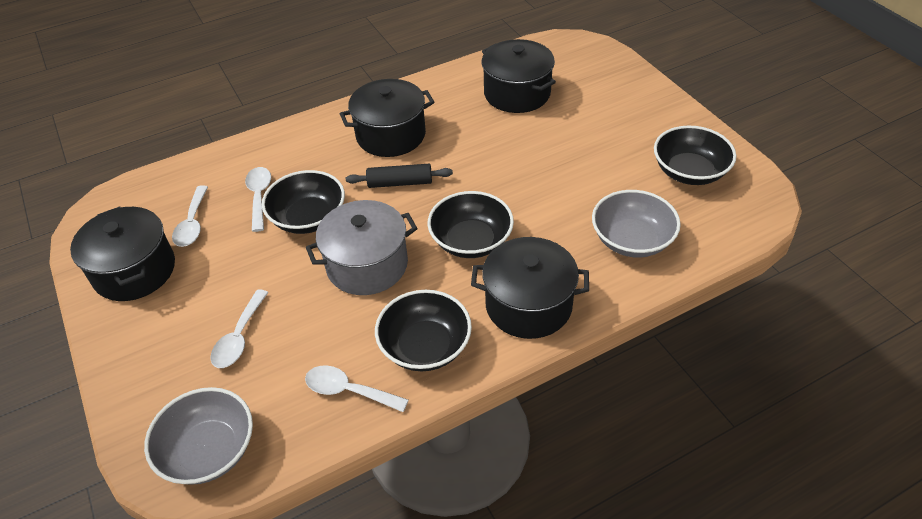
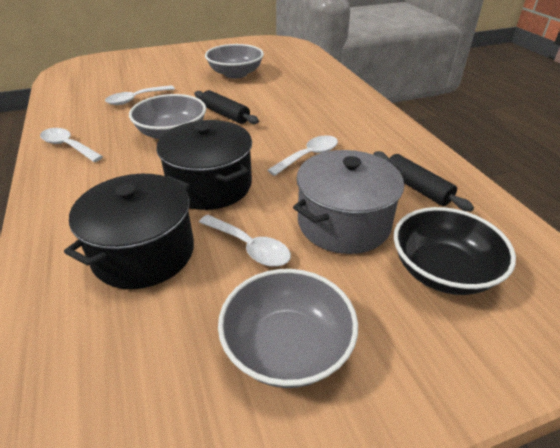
black bowl: [262,170,345,234] [375,290,472,371] [427,191,514,258] [654,126,736,185] = 4 -> [394,207,516,295] = 1
black pot: [70,206,175,301] [340,79,435,157] [471,237,589,339] [482,39,556,113] = 4 -> [64,174,194,289] [156,120,252,210] = 2
black rolling pin: [346,164,453,188] = 1 -> [194,90,259,124] [373,151,474,212] = 2
grey bowl: [144,387,253,485] [592,190,681,258] = 2 -> [129,94,206,139] [205,44,264,79] [218,269,358,388] = 3

